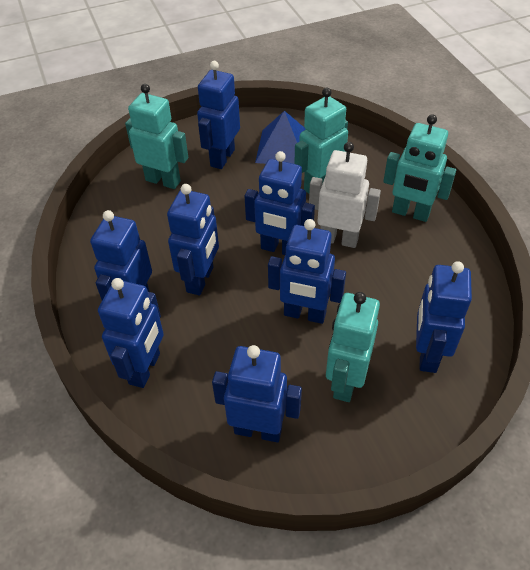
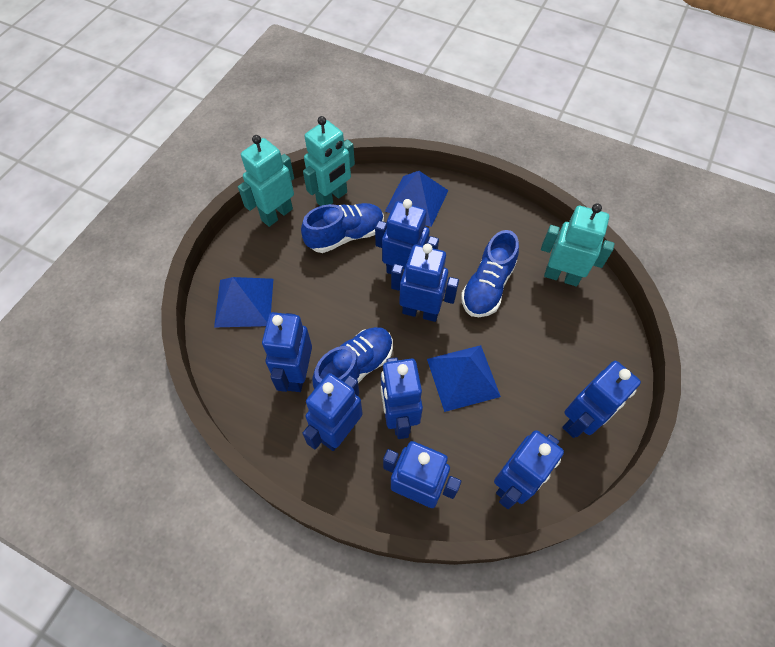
blue pyramid: [255,111,306,164] = 1 -> [214,277,273,327] [385,171,449,227] [427,345,501,412] = 3
blue shoe: none = 0 -> [301,203,384,253] [312,327,393,389] [461,230,519,317] = 3
turquoise robot: [125,84,188,189] [294,88,348,194] [326,292,380,402] [383,114,456,222] = 4 -> [238,135,294,227] [303,116,355,206] [541,203,615,286] = 3
white robot: [309,142,381,248] = 1 -> none = 0

